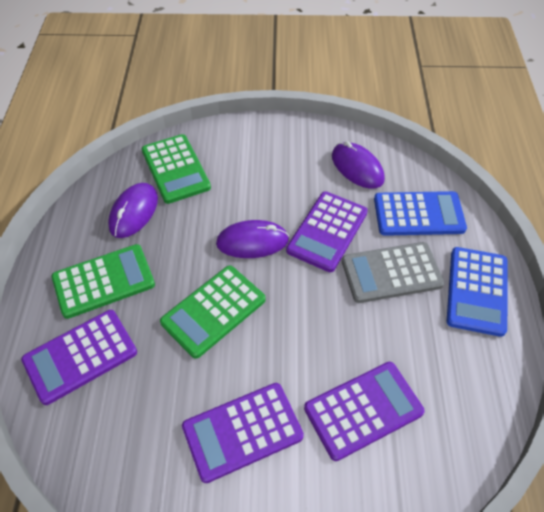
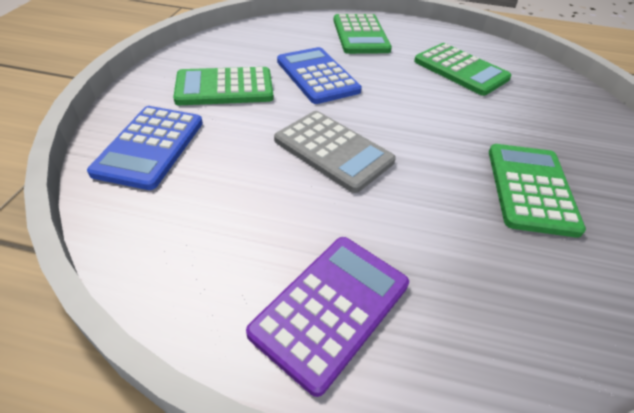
green calculator: [52,244,155,319] [142,134,211,204] [160,266,266,359] = 3 -> [173,67,273,105] [334,14,392,54] [414,43,512,96] [489,144,586,238] = 4
purple calculator: [21,310,137,405] [182,383,304,483] [286,191,368,272] [304,362,425,461] = 4 -> [246,237,409,397] = 1
purple mouse: [108,183,158,238] [216,220,289,258] [332,141,385,189] = 3 -> none = 0

